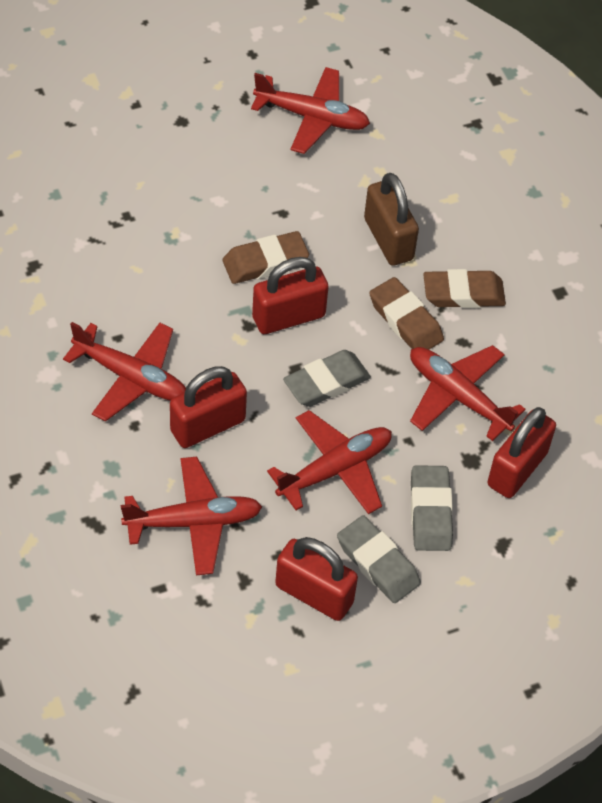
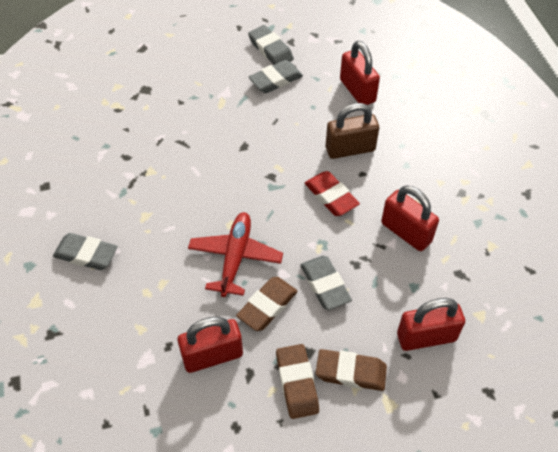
grey eraser: [283,350,371,407] [337,515,421,603] [411,465,453,551] = 3 -> [53,233,118,270] [248,25,294,65] [248,60,303,93] [300,256,352,310] = 4
red eraser: none = 0 -> [305,171,360,216] = 1
red plane: [63,322,186,421] [121,457,262,575] [251,67,370,154] [267,410,392,514] [410,345,525,441] = 5 -> [188,212,283,297] = 1

